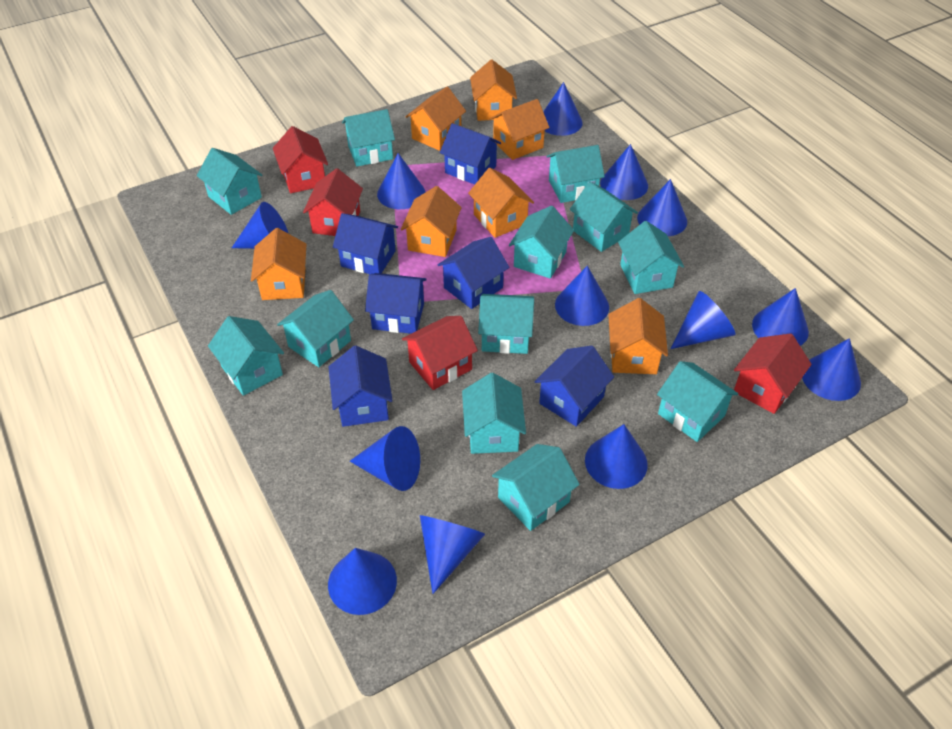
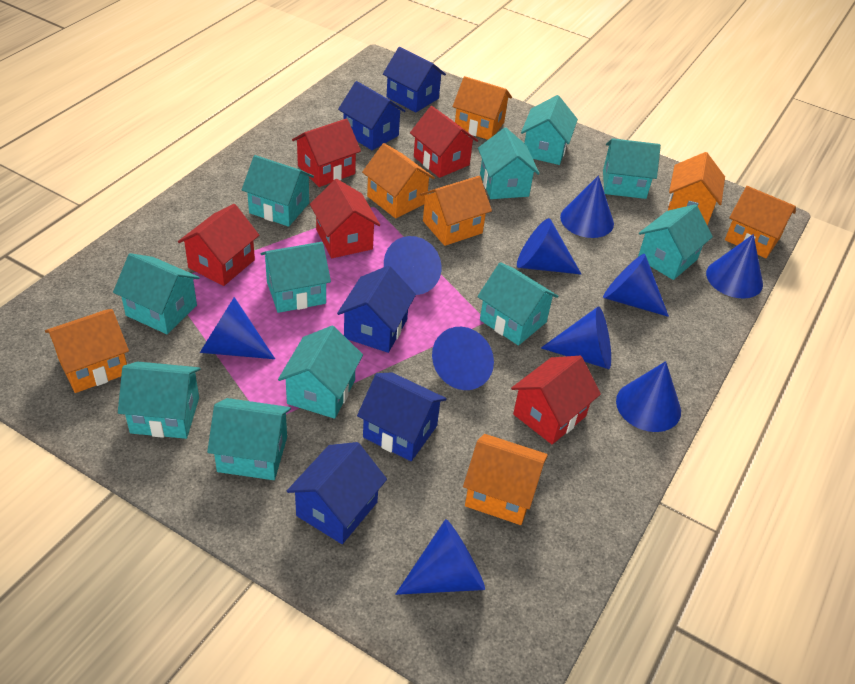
blue cone: [232,202,289,249] [328,548,397,615] [350,426,420,491] [377,153,425,209] [420,515,485,594] [543,82,583,136] [555,266,609,326] [585,424,648,489] [600,144,648,200] [637,179,687,236] [670,291,735,349] [752,288,809,346] [802,338,861,401] = 13 -> [200,297,275,359] [384,236,441,295] [395,519,485,595] [432,327,494,390] [517,218,581,274] [541,306,611,369] [560,175,614,238] [603,254,669,317] [616,361,681,432] [706,234,763,299] = 10
blue house: [329,346,393,427] [333,213,398,274] [365,273,427,334] [437,237,509,309] [440,123,501,185] [535,346,614,427] = 6 -> [287,442,387,544] [337,266,416,353] [338,81,405,150] [357,372,447,461] [383,47,446,112] = 5
red house: [273,126,328,193] [303,168,363,236] [402,316,478,390] [734,333,812,414] = 4 -> [178,204,259,286] [292,118,361,187] [310,179,380,258] [410,106,478,178] [511,356,601,444] = 5
turquoise house: [197,148,262,215] [208,316,284,396] [277,290,354,367] [342,109,395,167] [462,373,526,454] [478,294,534,354] [492,444,580,531] [509,206,574,279] [547,145,605,203] [570,182,638,252] [618,221,684,294] [657,361,738,442] = 12 -> [113,253,200,334] [118,362,201,439] [207,398,291,480] [242,155,314,227] [261,242,331,313] [278,326,363,419] [477,262,559,346] [478,127,540,199] [521,95,578,165] [603,138,661,199] [638,204,713,280] = 11

